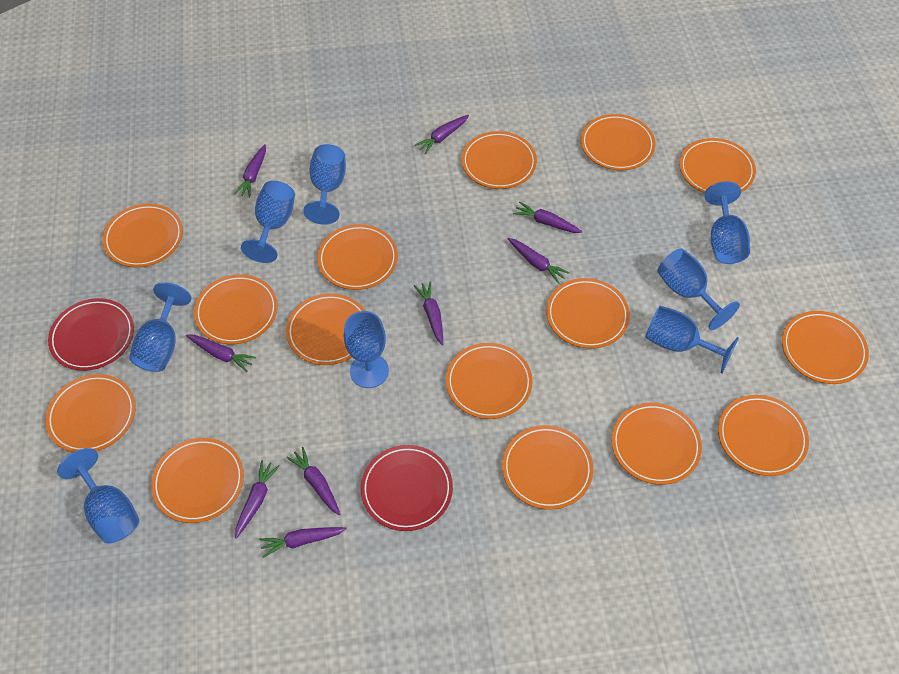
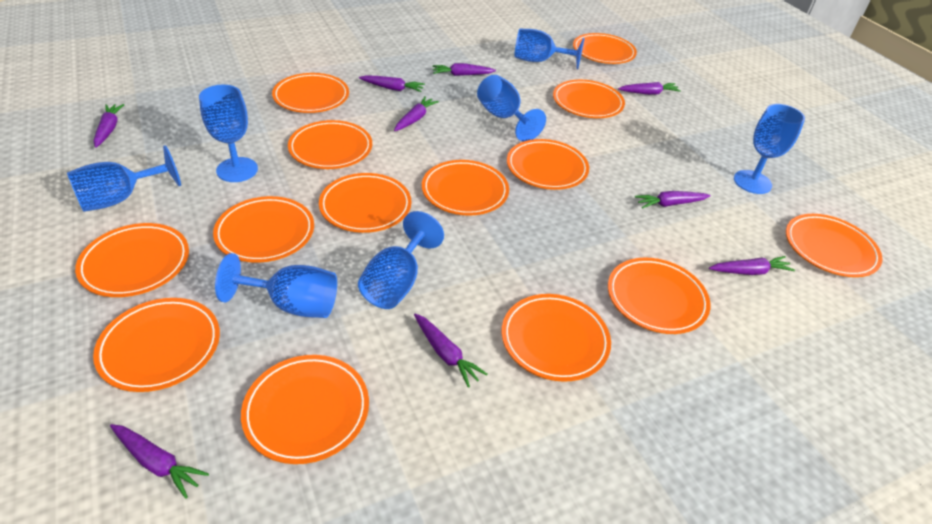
blue goblet: [57,448,139,543] [129,282,191,372] [241,181,295,263] [303,144,346,225] [344,311,389,388] [645,306,739,373] [657,248,740,330] [704,181,750,264] = 8 -> [67,145,181,212] [199,85,258,182] [215,253,337,318] [358,211,444,309] [477,75,546,142] [514,29,585,69] [734,104,805,194] = 7
orange plate: [45,374,136,452] [102,203,183,268] [151,438,244,523] [194,274,278,344] [286,293,365,365] [317,224,398,290] [446,343,533,419] [462,131,537,189] [502,425,593,510] [546,278,630,349] [581,114,655,170] [611,403,702,485] [679,138,756,193] [718,395,809,476] [782,311,869,384] = 15 -> [75,223,189,297] [93,298,220,392] [213,196,314,263] [241,355,369,464] [272,73,349,113] [288,120,372,169] [319,173,411,233] [422,160,509,216] [502,294,611,382] [507,139,589,190] [553,80,625,118] [573,33,637,64] [608,258,711,334] [786,214,882,277] = 14
red plate: [48,298,134,371] [361,445,453,531] = 2 -> none = 0

